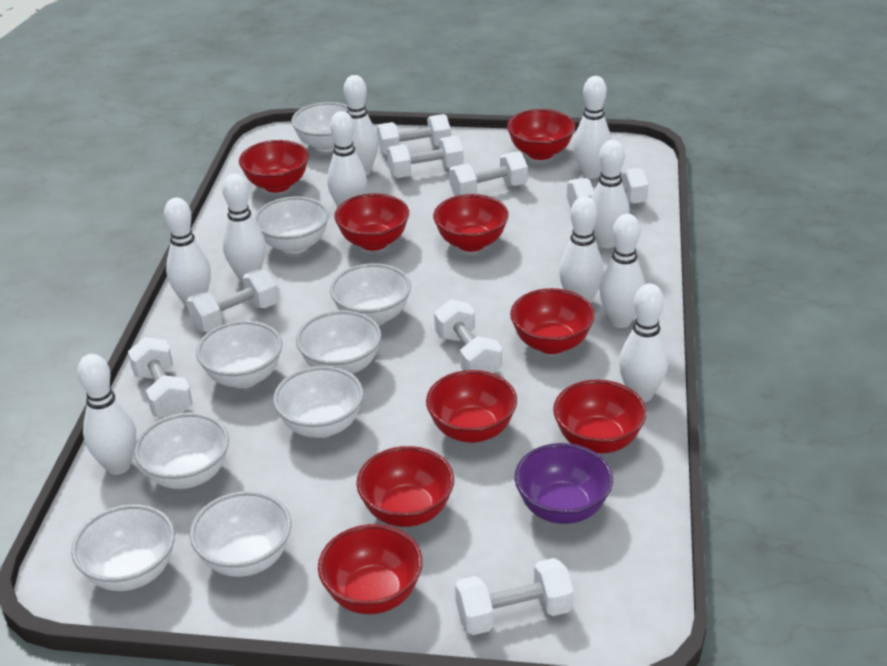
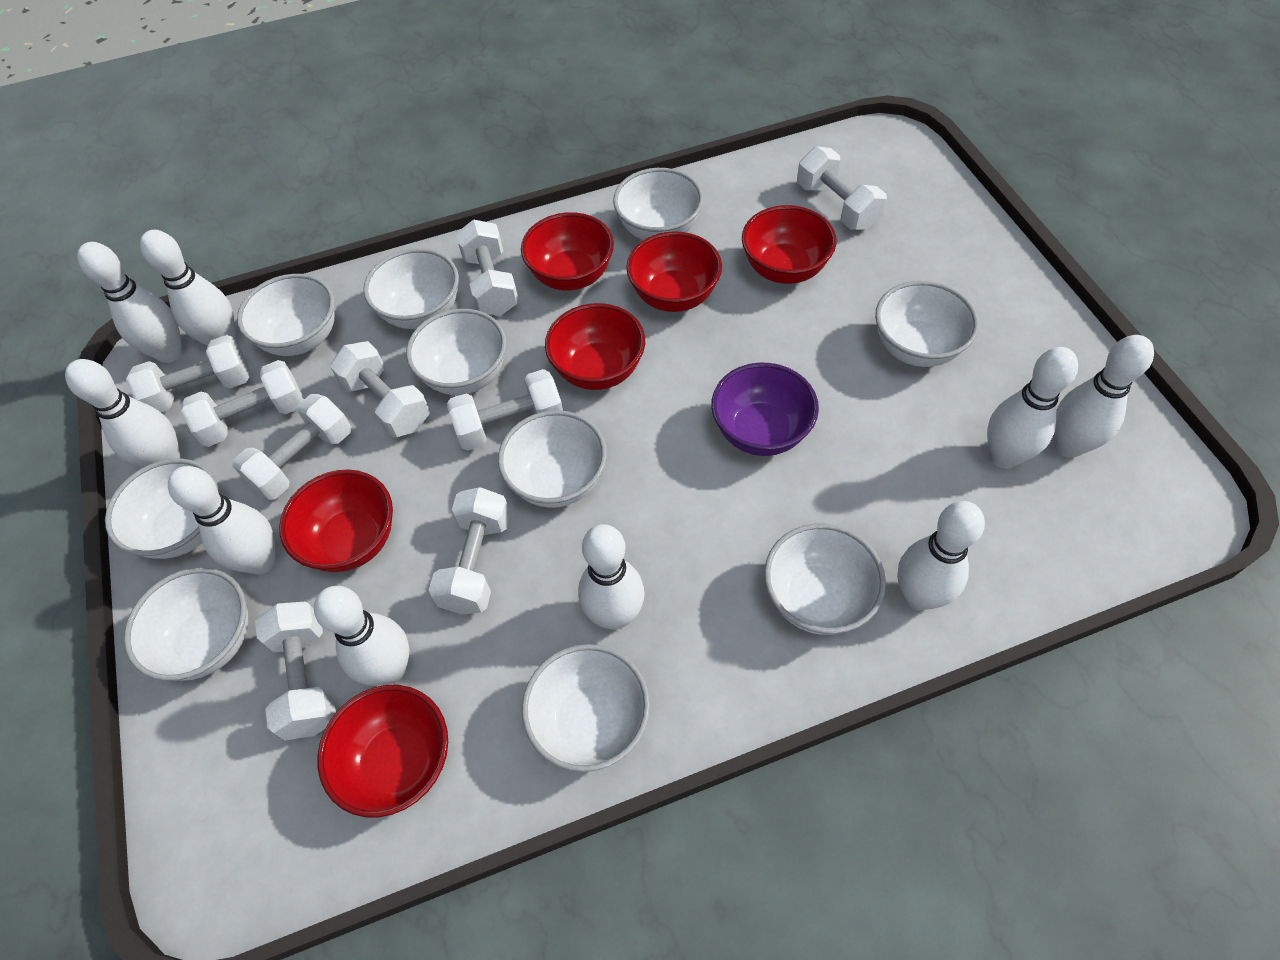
red bowl: [239,140,309,193] [318,524,423,614] [334,193,409,251] [356,446,454,527] [426,370,517,443] [433,194,509,252] [507,109,575,160] [510,288,595,354] [553,380,646,454] = 9 -> [279,470,393,572] [317,685,448,817] [521,212,614,290] [545,303,645,390] [626,231,722,312] [742,205,837,284] = 6
white bowl: [71,504,175,591] [134,413,229,489] [190,491,291,577] [196,321,282,388] [254,196,329,254] [273,366,363,438] [292,102,348,152] [296,310,381,374] [330,263,411,325] = 9 -> [105,459,219,559] [124,567,248,681] [237,274,335,356] [363,248,459,329] [406,309,507,395] [498,410,607,508] [522,644,650,772] [613,168,704,240] [764,524,886,635] [875,281,979,367] = 10
white bowling pin: [77,354,136,475] [164,198,211,308] [222,174,266,283] [327,111,367,207] [344,75,379,176] [559,196,604,304] [573,76,612,179] [591,140,630,248] [600,214,645,328] [619,284,668,403] = 10 -> [65,359,181,468] [77,242,183,363] [140,230,236,346] [168,466,276,575] [314,586,409,686] [578,524,645,630] [897,501,985,610] [987,347,1078,468] [1054,335,1154,458] = 9
white dumbbell: [128,337,193,417] [187,269,278,332] [376,114,451,155] [387,136,464,178] [434,299,502,373] [449,152,528,196] [455,558,574,635] [567,169,648,208] = 8 -> [126,335,250,412] [181,360,304,447] [232,394,351,500] [255,601,336,740] [330,341,430,437] [429,487,510,615] [447,369,563,450] [456,219,519,316] [797,146,887,230] = 9

